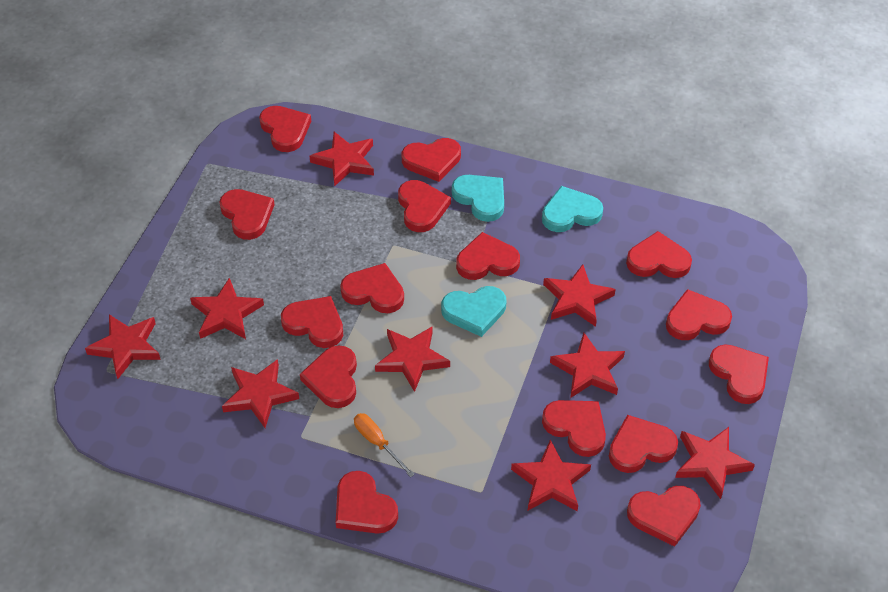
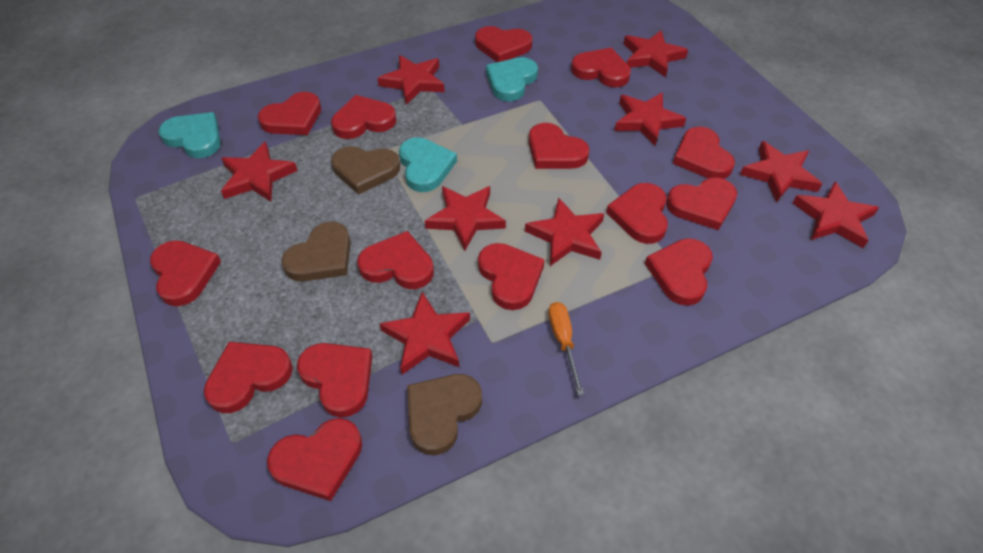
brown heart: none = 0 -> [281,222,351,282] [331,146,400,195] [407,374,482,455] = 3

